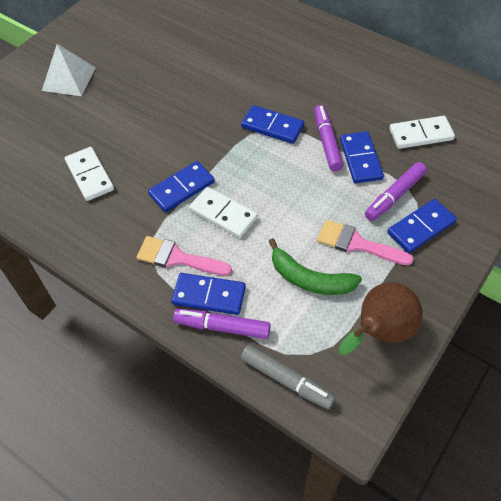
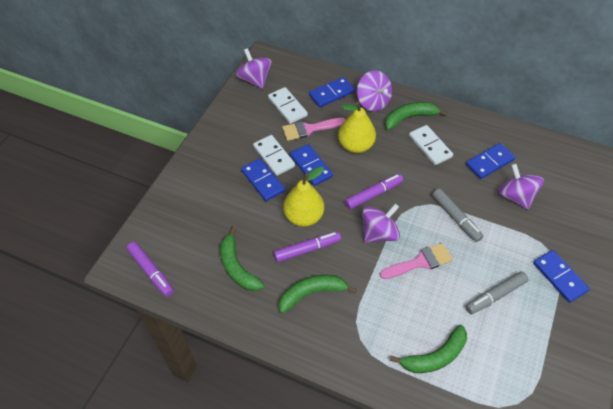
brown pear: [339,282,423,355] = 1 -> none = 0
green banana: [268,238,362,295] = 1 -> [220,226,264,291] [279,275,357,314] [385,102,447,130] [390,325,467,373] = 4
grey marker: [241,345,335,410] = 1 -> [432,188,483,242] [466,271,528,314] = 2
purple spinning top: none = 0 -> [236,48,272,89] [357,70,392,112] [362,204,400,243] [498,163,544,210] = 4
white pyramid: [42,44,96,96] = 1 -> none = 0
yellow pear: none = 0 -> [283,166,324,227] [338,101,376,153] = 2

